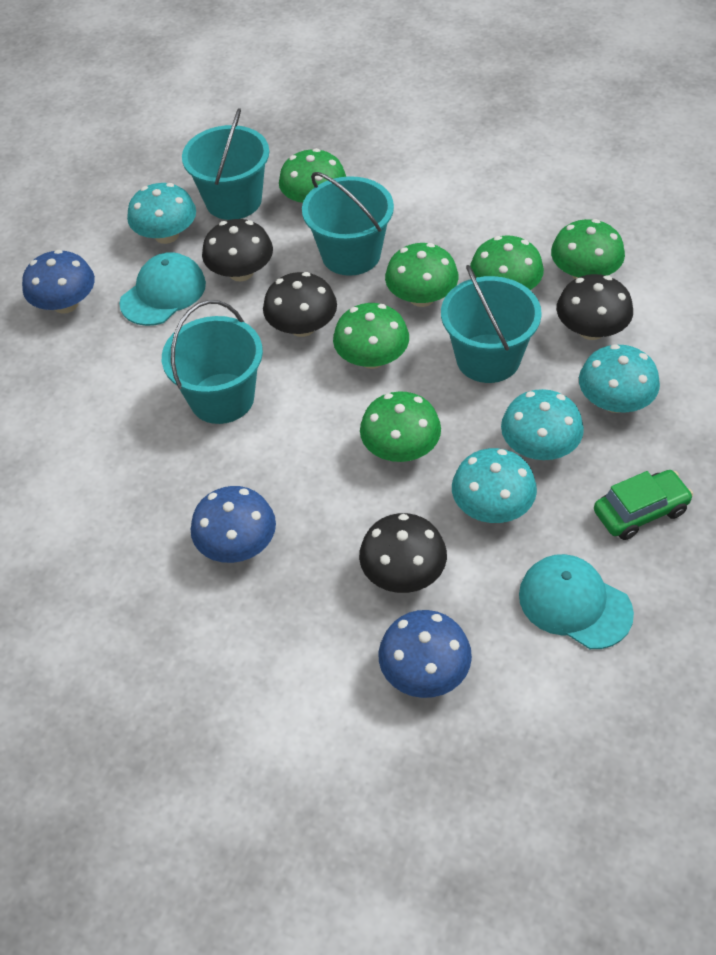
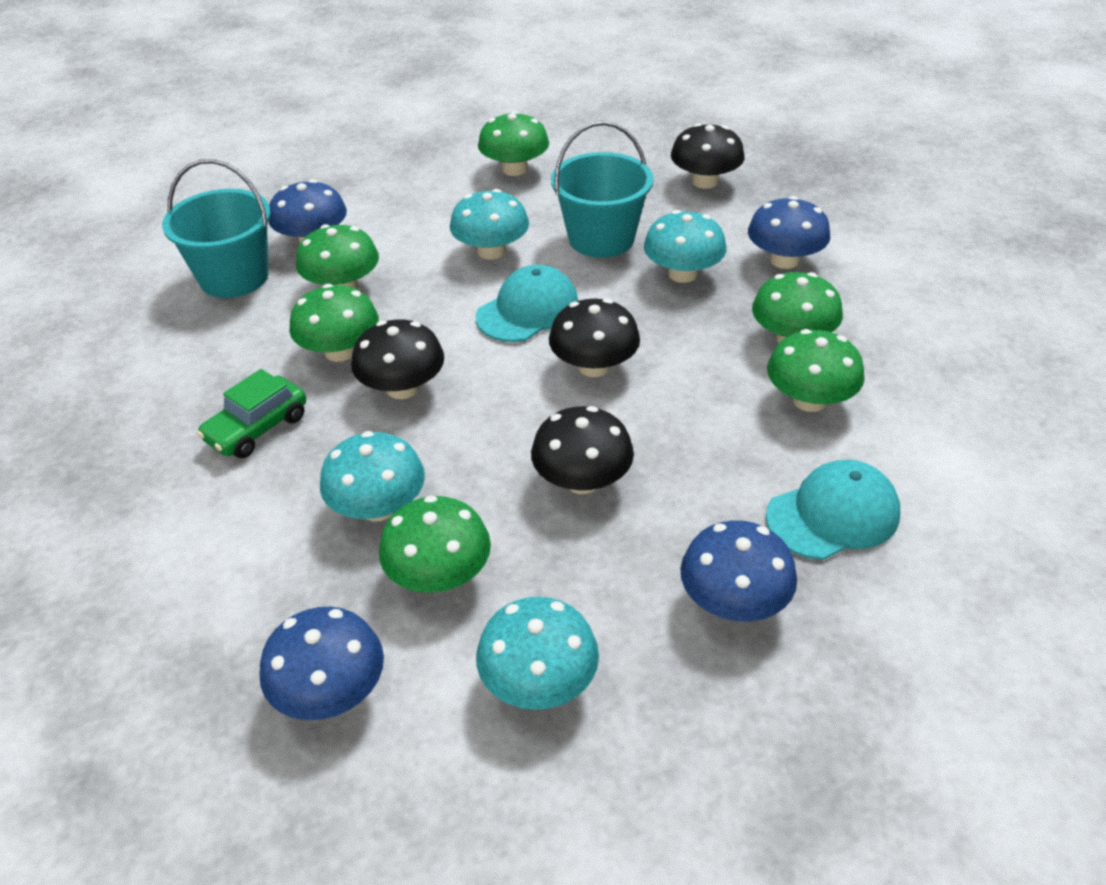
blue mushroom: [22,250,95,314] [191,486,276,563] [378,610,472,698] = 3 -> [260,607,384,720] [268,179,347,243] [680,520,797,622] [748,196,830,269] = 4
turquoise bucket: [162,300,263,424] [182,108,269,220] [302,172,394,276] [441,265,542,383] = 4 -> [162,159,271,298] [551,121,653,258] = 2

